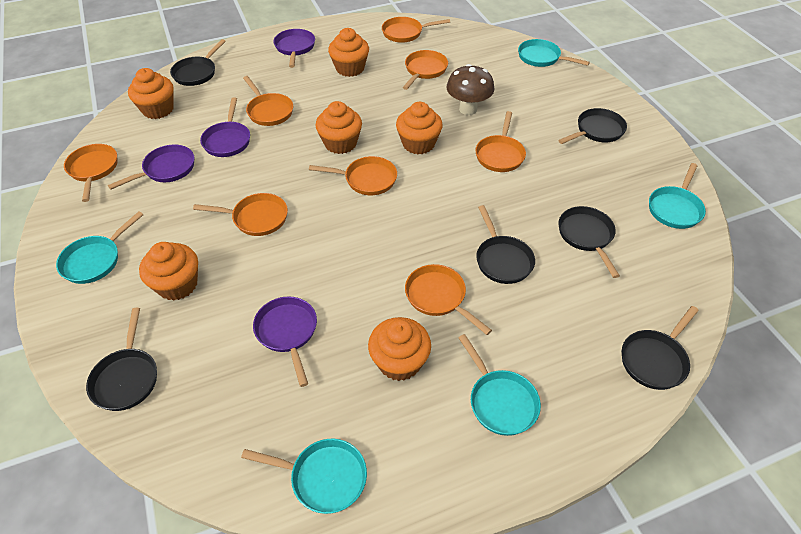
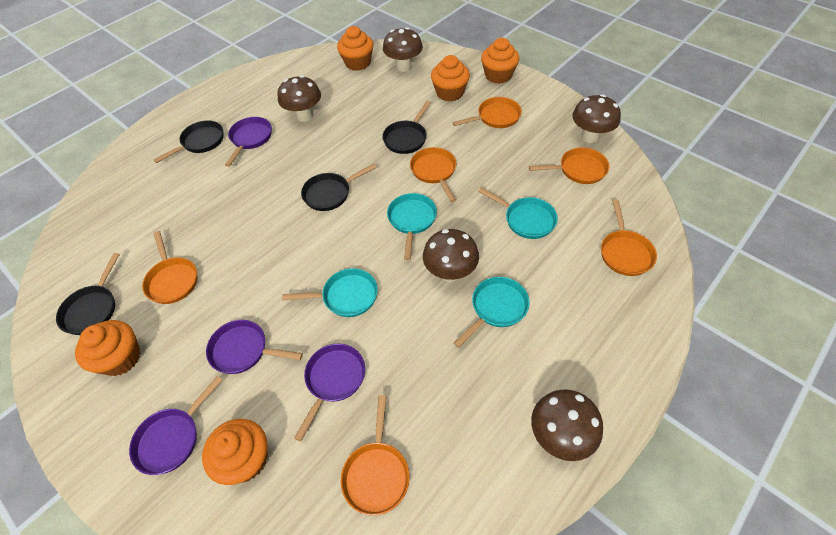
black pan: [86,308,157,411] [170,39,226,86] [476,205,535,284] [558,108,627,144] [558,206,620,278] [622,306,699,390] = 6 -> [56,253,120,335] [154,120,224,163] [301,164,377,211] [382,101,431,154] = 4
brown mushroom: [446,64,494,115] = 1 -> [277,75,321,122] [383,27,423,72] [423,229,479,282] [531,389,603,461] [572,94,621,143] = 5
orange cupcake: [128,68,174,119] [139,242,198,301] [316,101,362,154] [328,28,369,77] [368,317,431,381] [396,102,443,154] = 6 -> [75,320,140,376] [202,419,267,485] [337,26,373,71] [431,55,470,102] [481,38,519,84] = 5
orange pan: [64,144,118,202] [193,193,288,236] [243,76,293,126] [309,156,397,195] [382,17,450,43] [403,50,448,90] [405,264,492,335] [475,111,526,172] = 8 -> [142,231,198,304] [341,395,409,516] [410,147,456,202] [452,97,522,128] [529,147,609,184] [601,200,657,276] = 6
turquoise pan: [56,211,143,284] [241,439,367,514] [458,334,541,436] [518,39,590,67] [649,163,706,229] = 5 -> [282,268,378,317] [387,193,437,260] [454,277,530,348] [478,188,558,239] = 4

